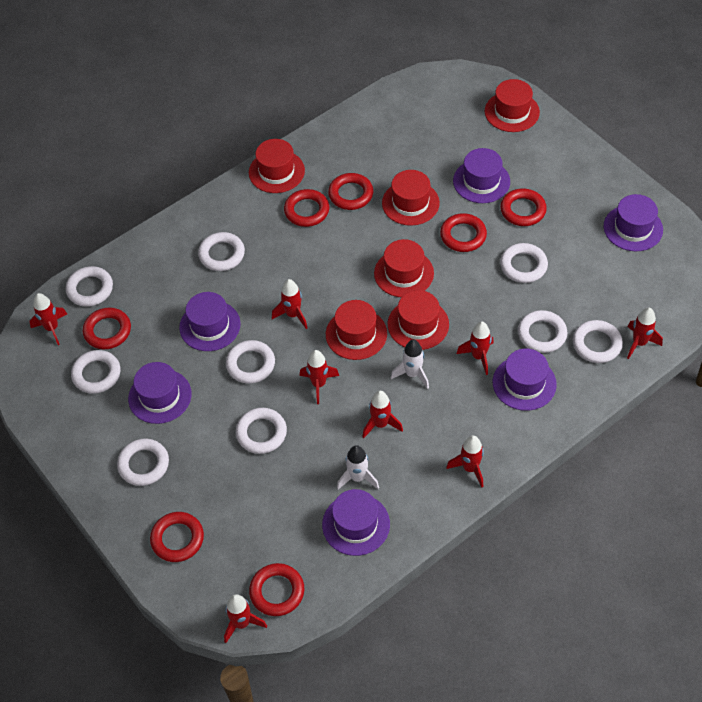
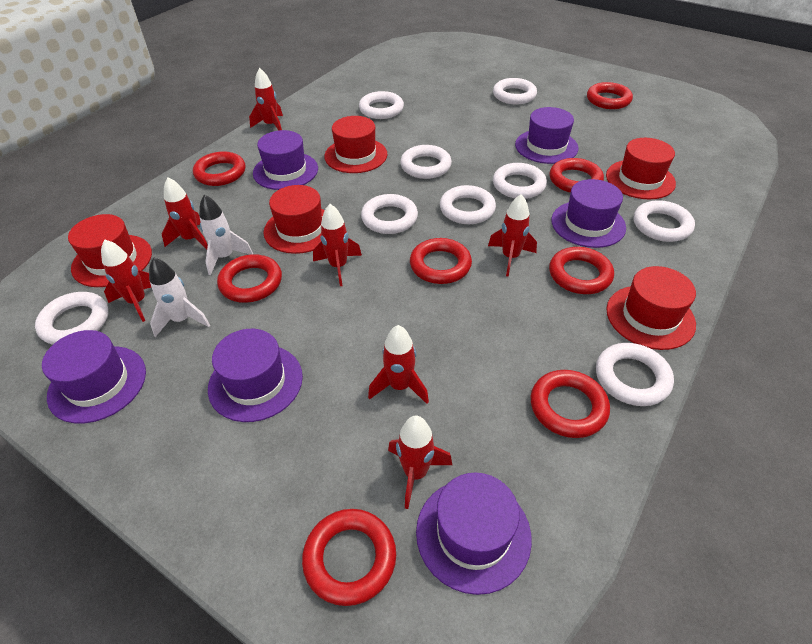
red hat: [249,139,305,193] [326,300,387,360] [374,239,434,297] [382,170,440,226] [388,290,449,350] [485,79,540,132] = 6 -> [68,214,152,287] [264,185,325,254] [324,116,387,173] [606,138,676,199] [606,266,696,350] = 5
red ring: [83,307,131,349] [150,512,204,562] [249,563,304,616] [284,189,329,227] [328,173,373,210] [440,213,487,252] [500,189,547,226] = 7 -> [193,151,245,186] [217,254,282,303] [302,509,396,606] [410,238,472,284] [531,370,610,438] [549,247,614,294] [550,158,604,193] [587,82,633,109] = 8
red rocket: [29,293,67,345] [224,594,267,643] [272,279,308,329] [300,350,339,404] [363,391,403,438] [446,435,484,488] [457,321,493,375] [627,308,663,359] = 8 -> [101,239,151,322] [162,177,208,250] [249,68,283,131] [313,204,362,286] [368,325,429,404] [388,416,452,509] [488,194,537,277] = 7

